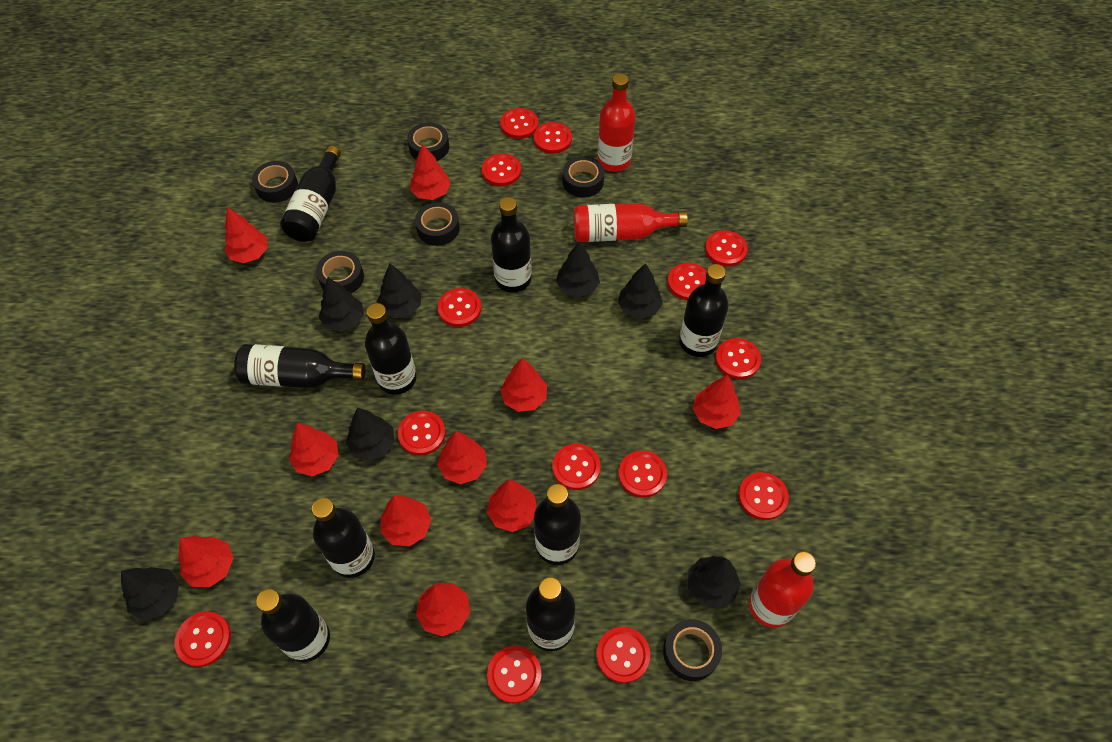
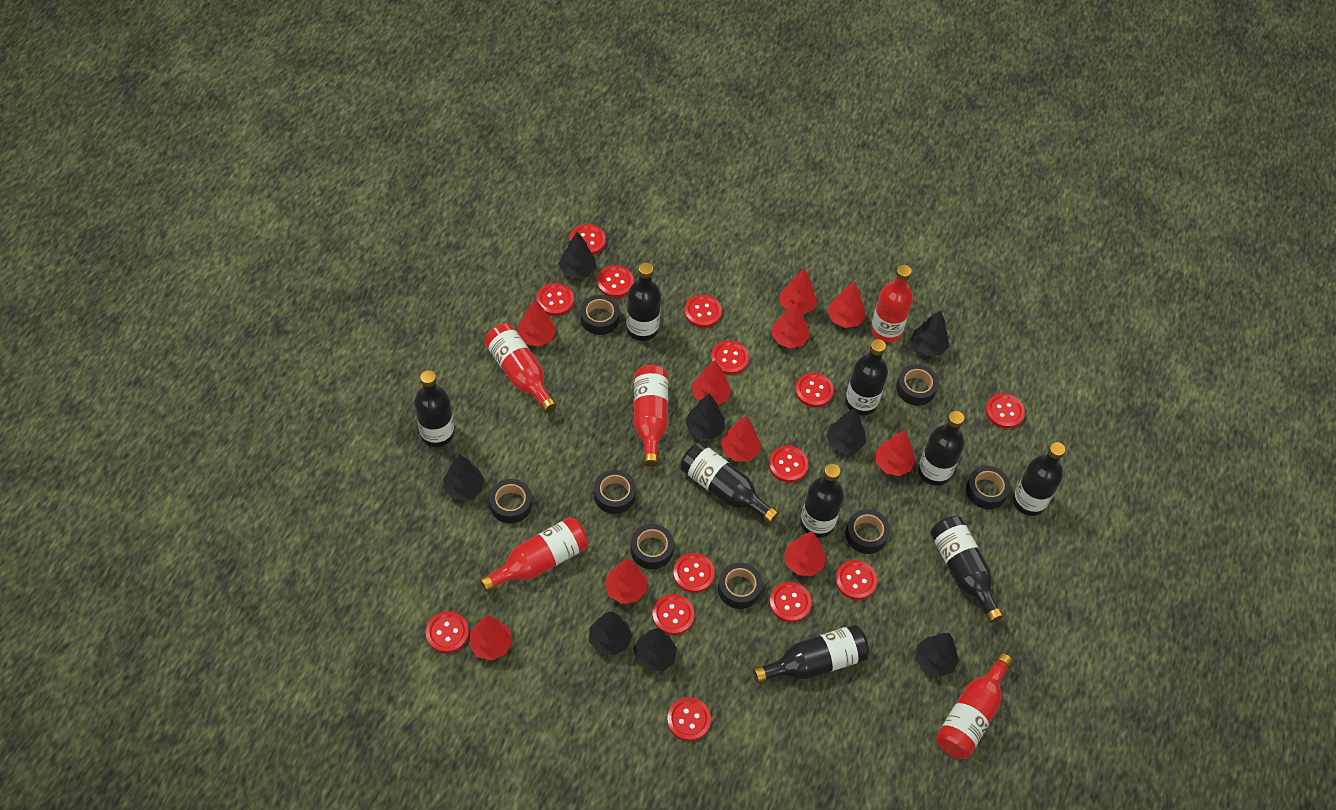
black tape: [252,161,298,203] [316,251,364,293] [407,122,449,161] [415,202,460,246] [563,156,604,198] [663,619,722,681] = 6 -> [489,479,532,524] [580,295,620,335] [594,470,636,514] [630,524,674,569] [718,563,763,609] [845,509,890,554] [896,364,939,406] [966,466,1011,509] = 8
black tree: [121,567,179,620] [319,277,364,332] [346,408,395,461] [377,263,421,319] [556,242,600,297] [618,263,663,319] [688,556,741,609] = 7 -> [443,454,485,500] [559,232,596,279] [589,611,632,656] [633,628,677,671] [685,394,725,439] [826,408,866,454] [911,310,949,356] [916,633,959,677] = 8
red bottle: [574,203,688,242] [597,74,635,172] [749,551,816,628] = 3 -> [480,517,589,592] [484,323,557,413] [634,365,668,467] [871,265,913,342] [936,653,1013,759] = 5

